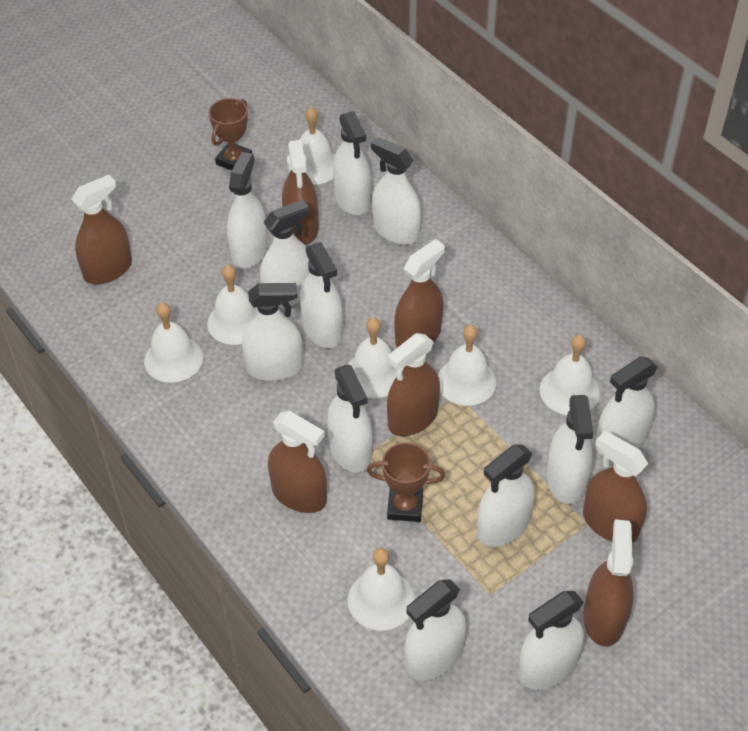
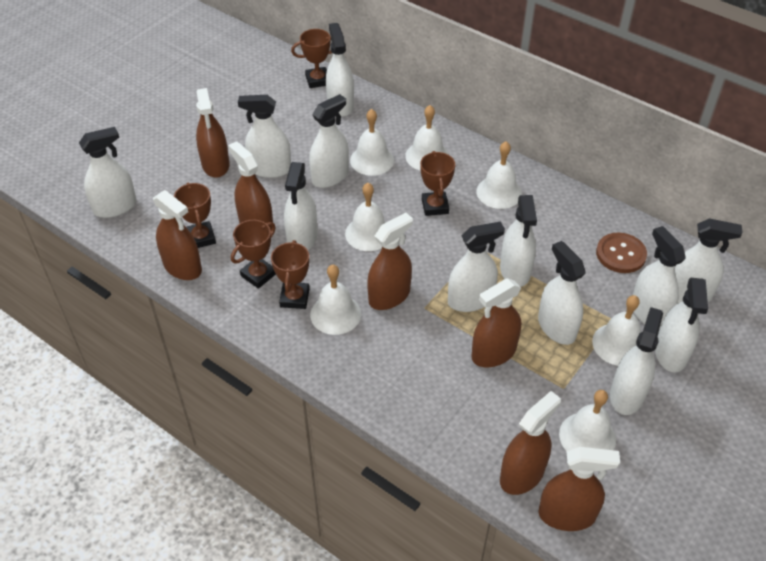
brown button: none = 0 -> [596,233,647,273] = 1
brown trophy: [209,98,252,170] [367,442,445,522] = 2 -> [174,182,216,248] [231,220,276,289] [271,240,309,309] [291,29,332,88] [420,151,455,216] = 5

